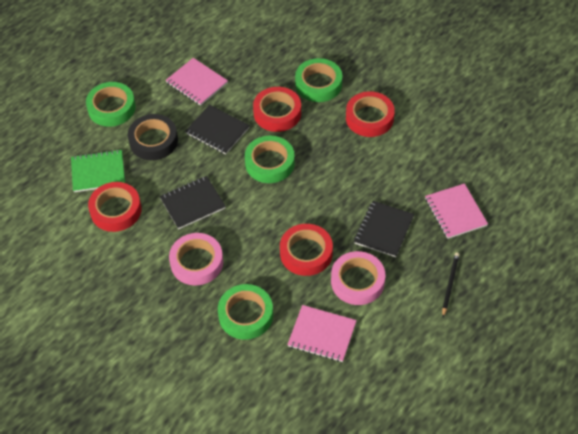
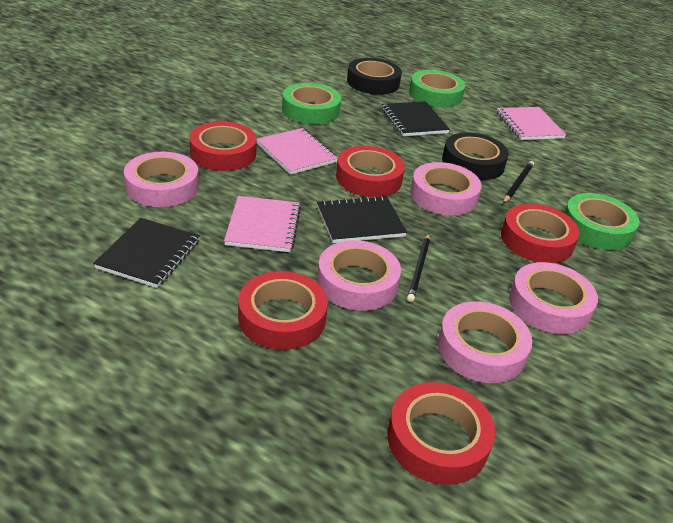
black pencil: [442,253,459,317] = 1 -> [407,233,430,302] [503,161,534,204] = 2
black tape: [128,114,178,160] = 1 -> [347,58,402,95] [442,133,509,180] = 2
green notebook: [71,149,125,192] = 1 -> none = 0
green tape: [86,82,136,127] [218,284,273,340] [245,136,295,183] [295,58,342,102] = 4 -> [282,83,341,124] [409,70,465,108] [564,193,640,250] = 3
pink tape: [169,233,223,285] [331,251,385,305] = 2 -> [124,152,199,207] [317,240,401,311] [410,162,482,216] [438,301,532,383] [509,262,598,334] = 5
red tape: [88,182,142,232] [253,87,301,132] [280,224,333,276] [346,91,395,137] = 4 -> [189,122,257,171] [238,271,328,350] [336,146,405,197] [387,382,495,485] [501,204,580,263] = 5

